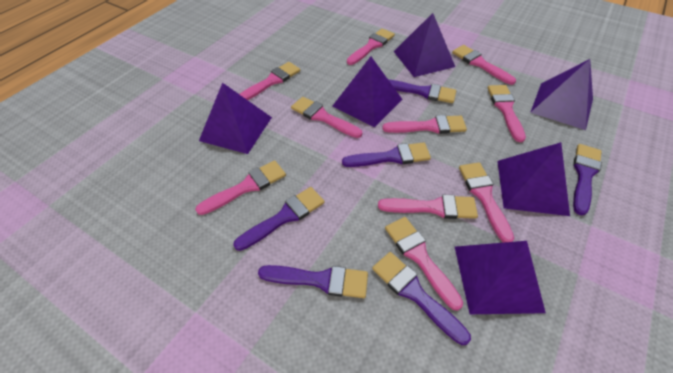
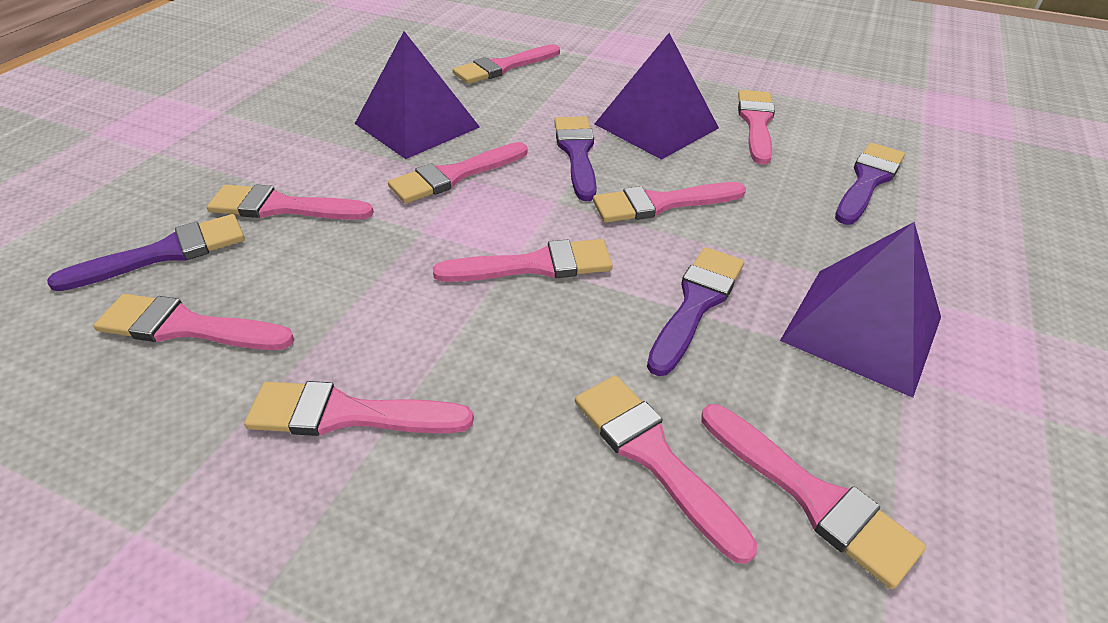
purple brush: [233,187,325,251] [258,265,368,298] [342,142,431,167] [372,252,471,345] [388,79,456,103] [573,144,602,216] = 6 -> [47,214,245,292] [554,116,597,201] [647,247,744,376] [835,143,905,225] = 4
purple pyramid: [199,83,272,154] [333,57,402,128] [393,13,455,77] [455,241,546,314] [497,142,570,216] [530,59,593,130] = 6 -> [355,31,480,159] [595,33,719,160] [780,222,941,398] = 3

